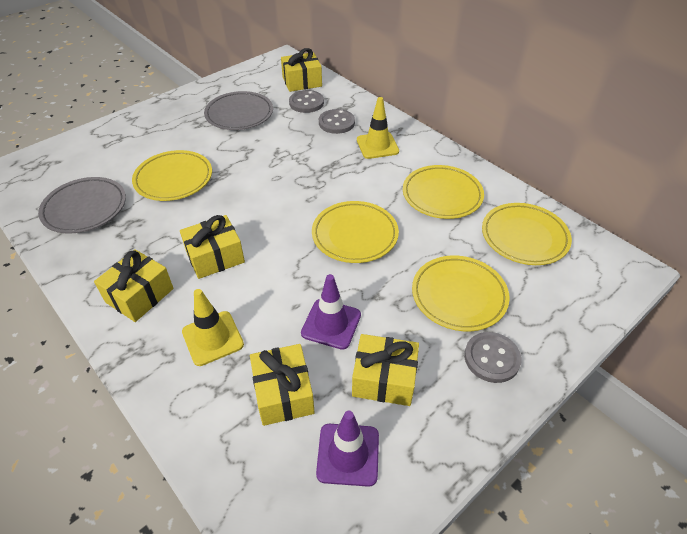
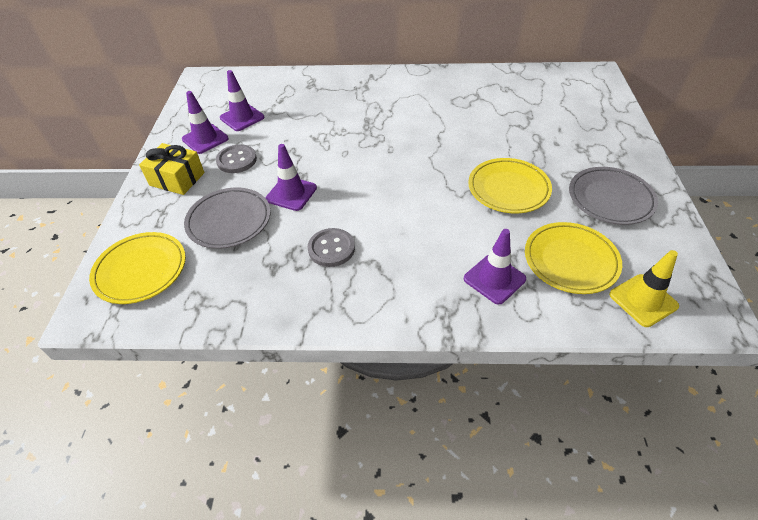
grey button: [289,90,324,113] [319,109,355,134] [464,332,522,383] = 3 -> [216,144,257,173] [308,228,355,267] = 2
purple traffic cone: [301,274,361,350] [316,411,379,487] = 2 -> [182,91,228,154] [220,70,264,131] [266,144,317,211] [464,229,526,305] = 4
yellow gift: [94,249,174,322] [180,215,245,279] [250,344,315,426] [281,48,322,92] [352,334,419,406] = 5 -> [139,143,204,195] = 1
yellow plate: [132,150,212,201] [312,201,399,263] [403,165,484,219] [412,256,510,331] [482,203,572,265] = 5 -> [89,232,186,304] [468,158,552,213] [525,222,622,294] = 3
yellow traffic cone: [182,289,244,366] [357,97,399,159] = 2 -> [609,250,679,327] = 1

